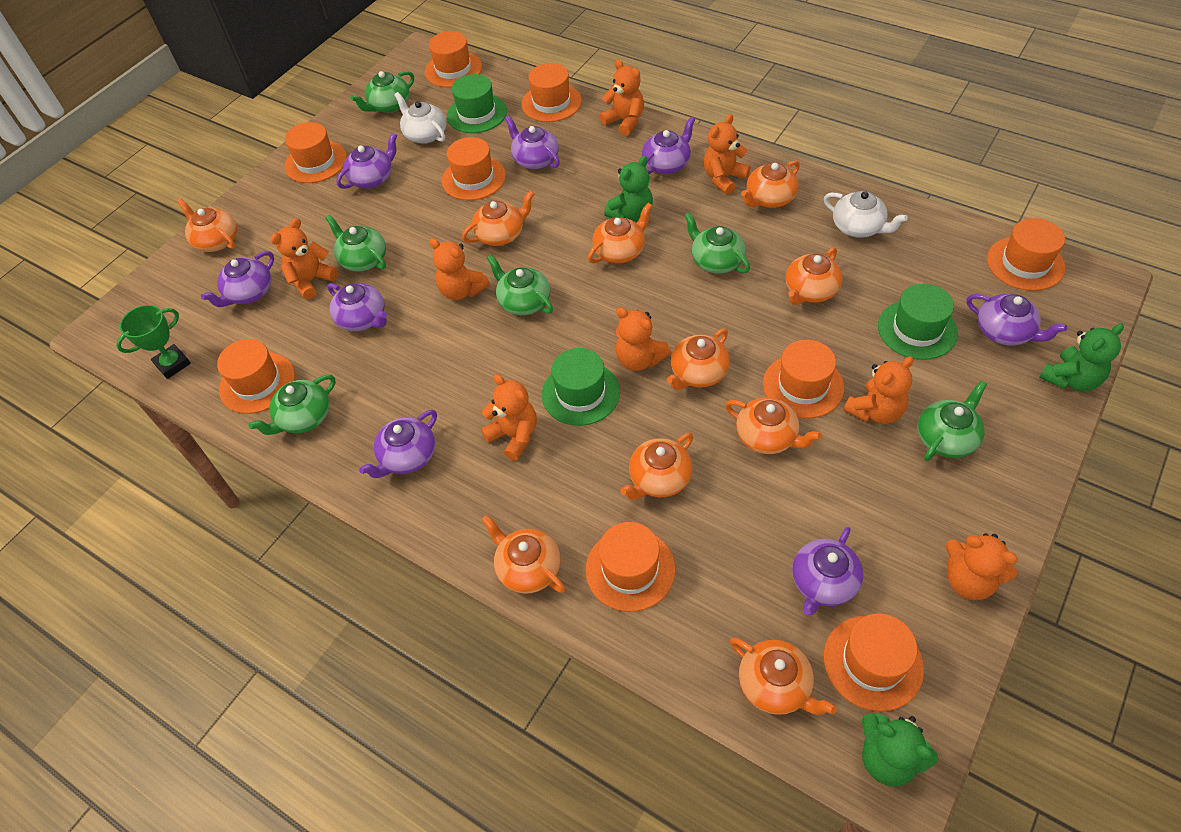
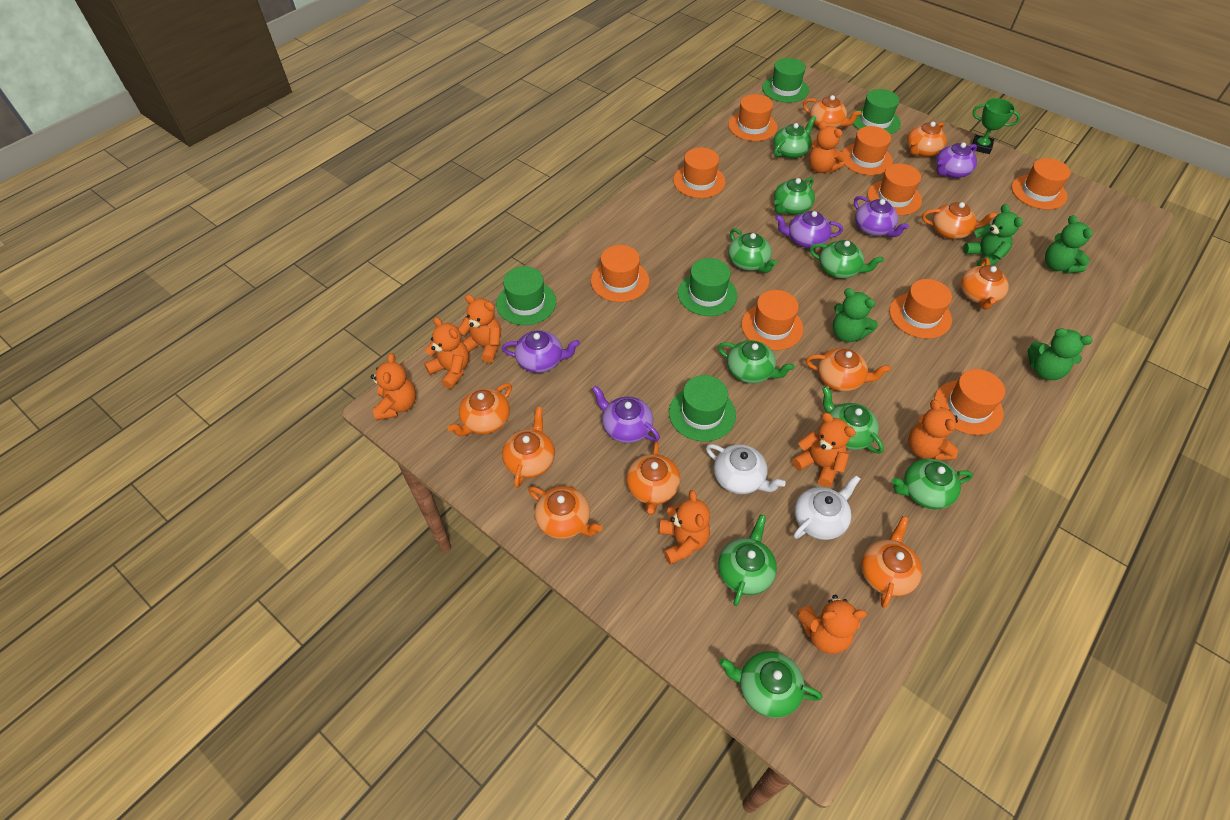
green hat: [447,74,507,133] [542,348,620,426] [878,284,958,360] = 3 -> [496,266,556,325] [669,375,736,441] [678,258,737,316] [762,58,809,103] [853,89,901,134] = 5
green teapot: [249,375,335,435] [325,215,386,272] [350,71,414,113] [487,255,553,315] [684,212,750,274] [918,380,987,461] = 6 -> [718,340,795,383] [718,515,777,606] [719,651,822,718] [728,228,777,273] [773,116,816,159] [774,177,815,215] [810,240,884,278] [822,386,884,454] [892,458,973,509] = 9
green teddy bear: [604,156,653,221] [862,713,938,787] [1039,323,1124,392] = 3 -> [833,288,878,342] [963,204,1023,266] [1028,328,1093,380] [1045,215,1092,274] = 4
purple teapot: [201,251,274,307] [327,283,387,331] [337,133,398,189] [359,410,437,478] [505,116,560,169] [642,117,695,174] [792,527,863,615] [967,294,1067,346] = 8 -> [502,330,580,373] [592,386,660,443] [775,211,843,248] [854,196,909,237] [936,142,977,178] = 5

